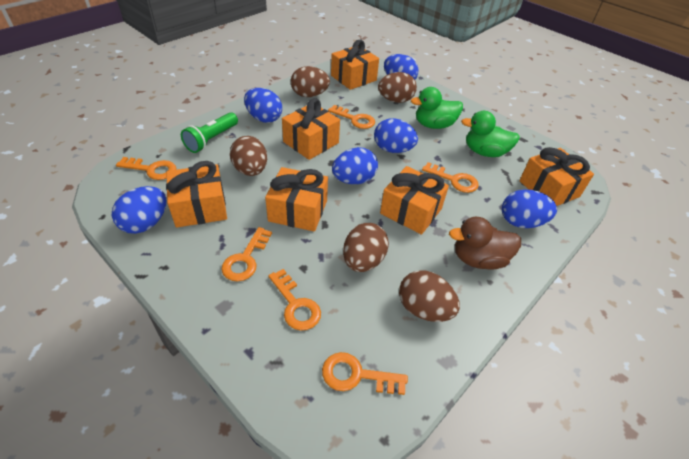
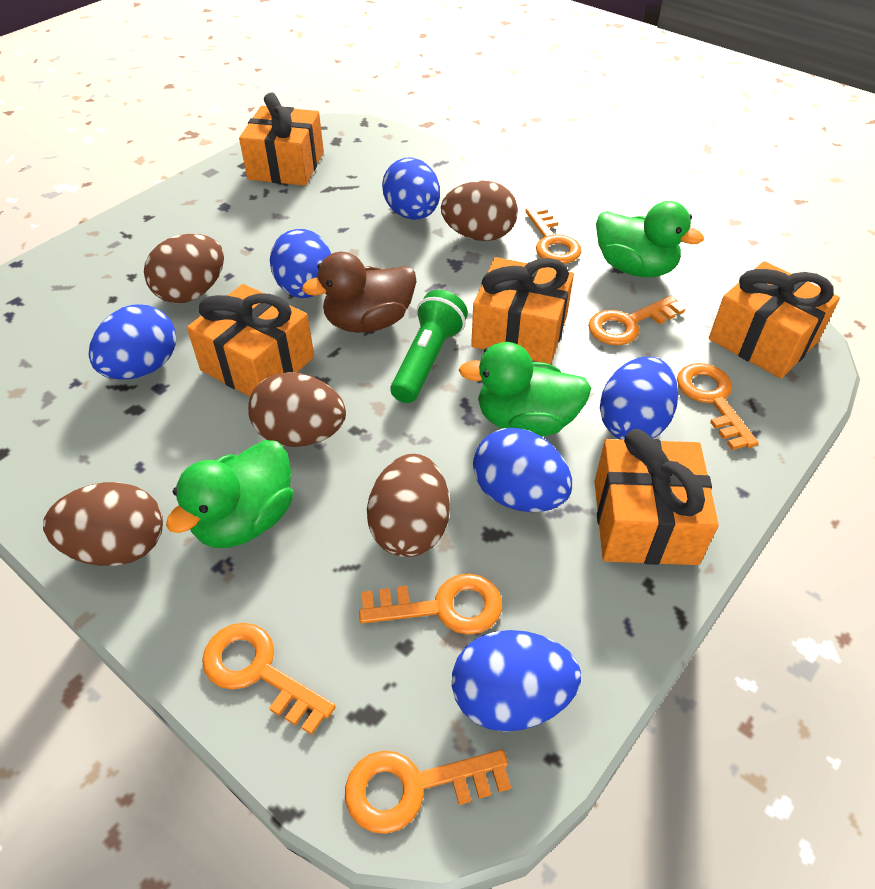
green duck: [411,87,463,129] [461,111,520,157] = 2 -> [166,440,293,548] [459,342,591,437] [596,201,704,277] = 3
orange gift: [166,161,227,228] [265,167,328,232] [282,98,340,160] [331,40,379,90] [380,166,449,235] [519,147,594,206] = 6 -> [187,284,314,397] [239,92,324,186] [471,257,574,364] [594,429,719,565] [709,261,840,378] = 5

